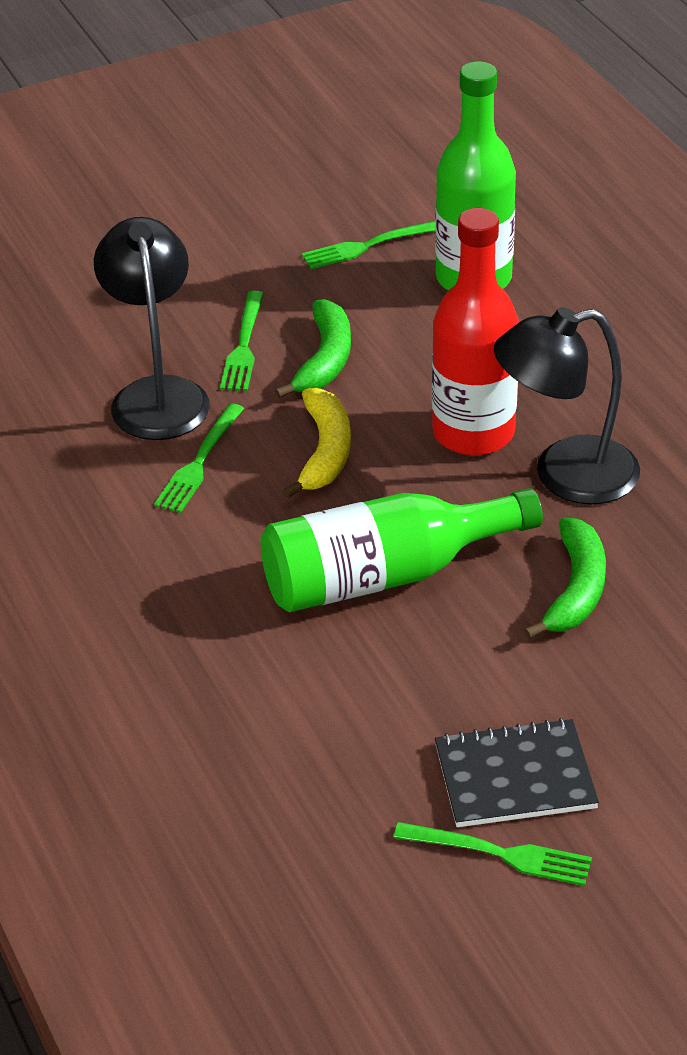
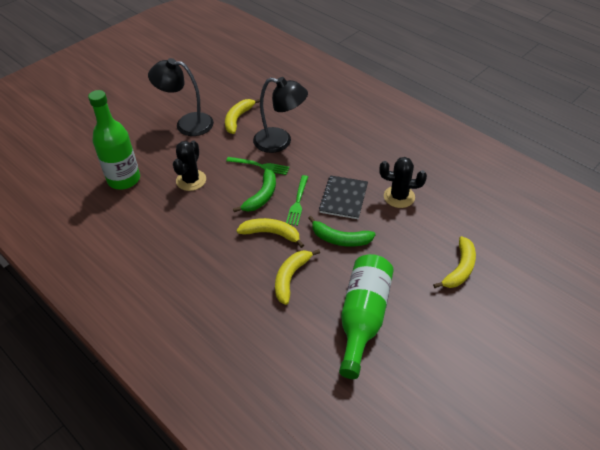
black cactus: none = 0 -> [173,140,206,191] [379,157,427,208] = 2
green fork: [154,404,244,513] [220,291,264,391] [302,221,436,269] [393,822,592,886] = 4 -> [226,157,290,175] [286,175,308,226] = 2
red bottle: [432,208,519,456] = 1 -> none = 0
yellow banana: [282,388,351,498] = 1 -> [225,99,260,134] [236,218,304,248] [275,249,320,305] [433,236,476,288] = 4

